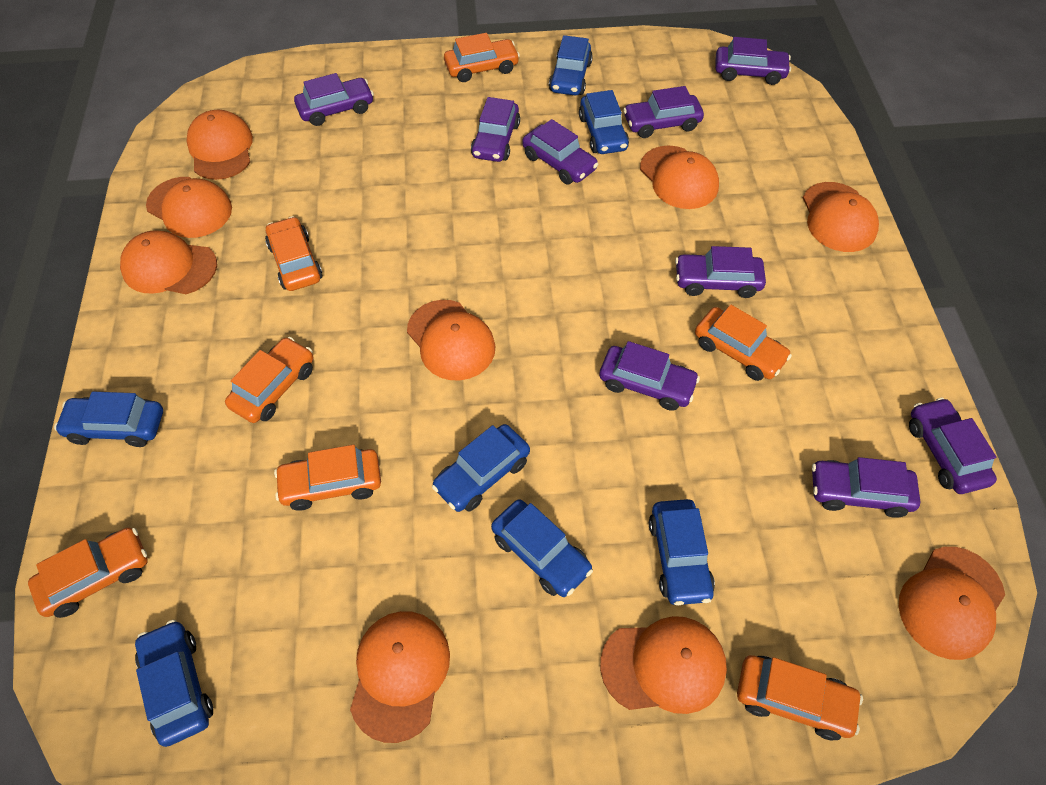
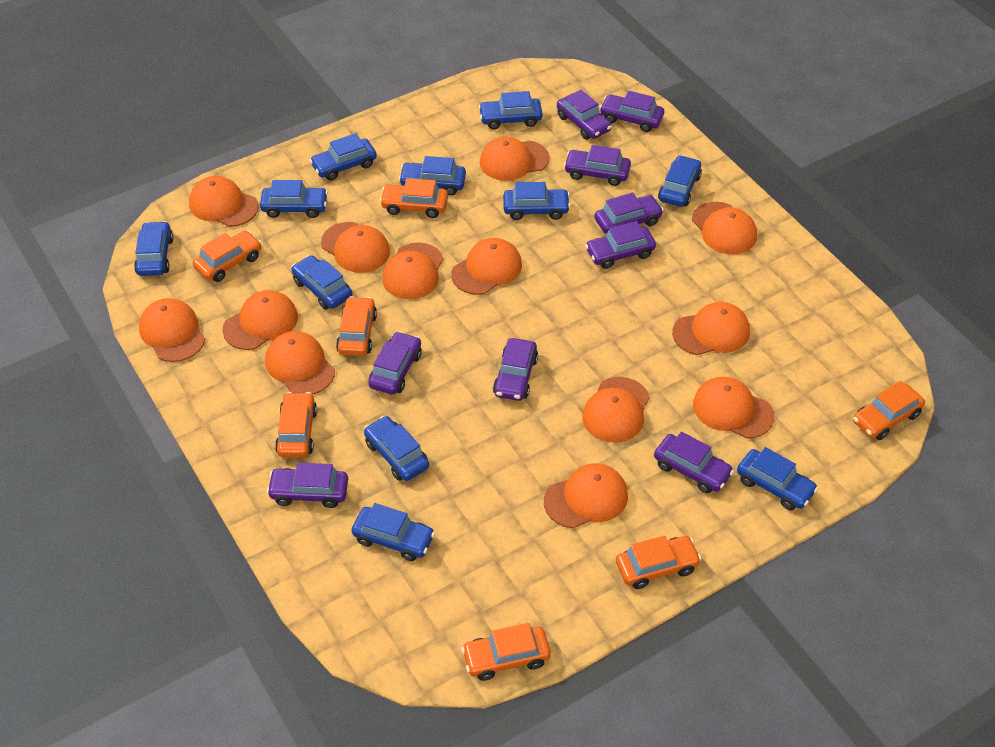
blue car: [54,391,163,447] [135,620,213,747] [432,424,530,512] [491,499,593,597] [549,35,593,95] [579,90,629,154] [649,499,715,606] = 7 -> [134,221,174,276] [260,180,328,218] [291,255,352,310] [309,133,377,181] [351,503,435,561] [364,416,429,481] [399,156,466,195] [479,91,543,129] [503,182,570,220] [658,155,702,207] [737,447,818,510] = 11
orange cap: [120,230,217,294] [146,177,232,238] [186,110,253,180] [350,611,450,743] [407,300,495,381] [600,616,727,714] [640,145,719,209] [803,182,879,252] [899,547,1005,660] = 9 -> [139,298,205,362] [189,176,259,227] [222,290,298,350] [265,331,335,395] [321,222,390,273] [382,243,443,299] [451,238,522,295] [480,137,550,181] [544,463,628,528] [582,377,650,443] [672,302,750,355] [692,202,757,254] [693,377,774,439] = 13

